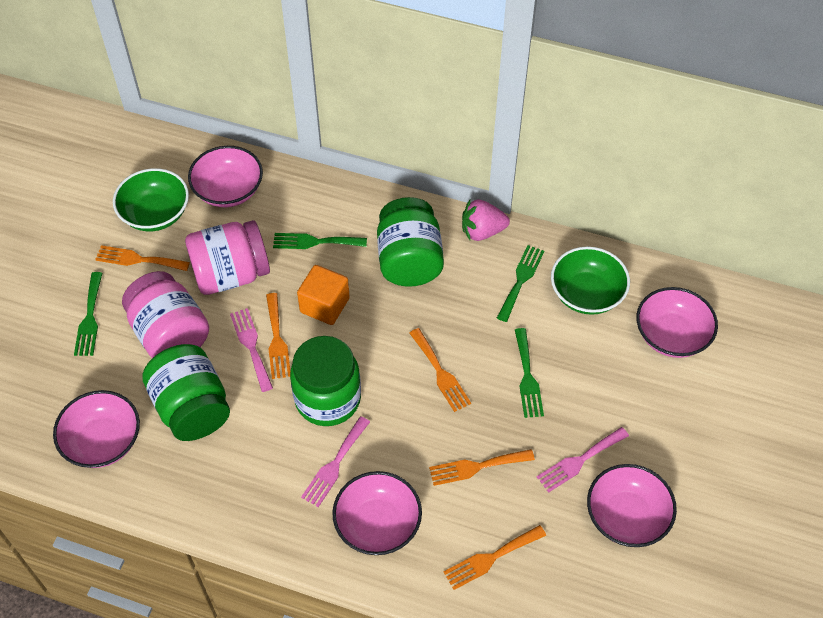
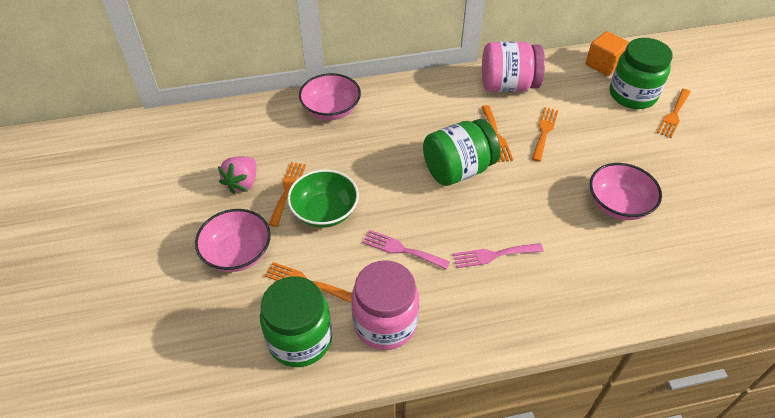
green bowl: [113,168,189,231] [551,246,630,315] = 2 -> [287,169,359,228] = 1
green fork: [74,272,102,356] [273,233,367,249] [497,245,544,322] [515,328,544,418] = 4 -> none = 0
pink bowl: [53,390,140,468] [188,146,263,207] [332,471,422,555] [587,464,677,547] [636,287,718,358] = 5 -> [195,209,271,272] [299,73,361,120] [590,163,662,220] = 3
pink fork: [230,308,273,392] [301,416,370,507] [537,427,629,493] = 3 -> [362,230,450,270] [453,243,543,268] = 2

